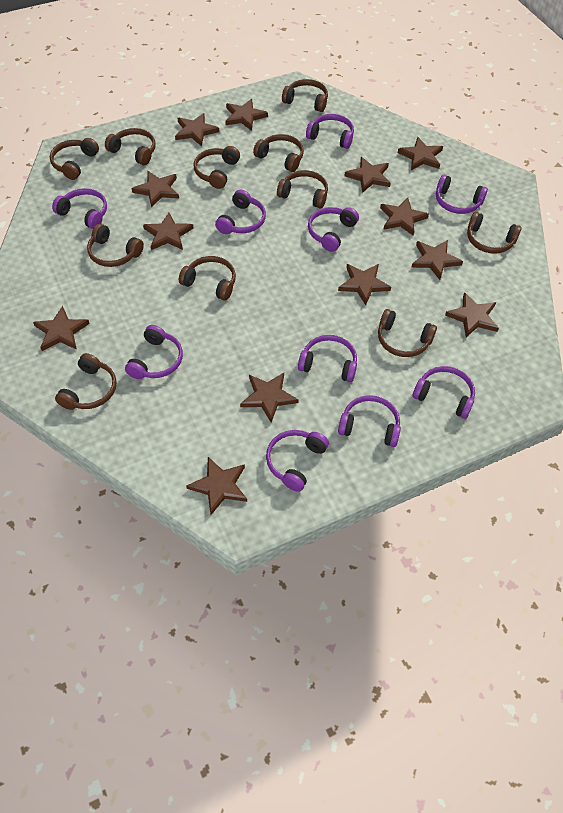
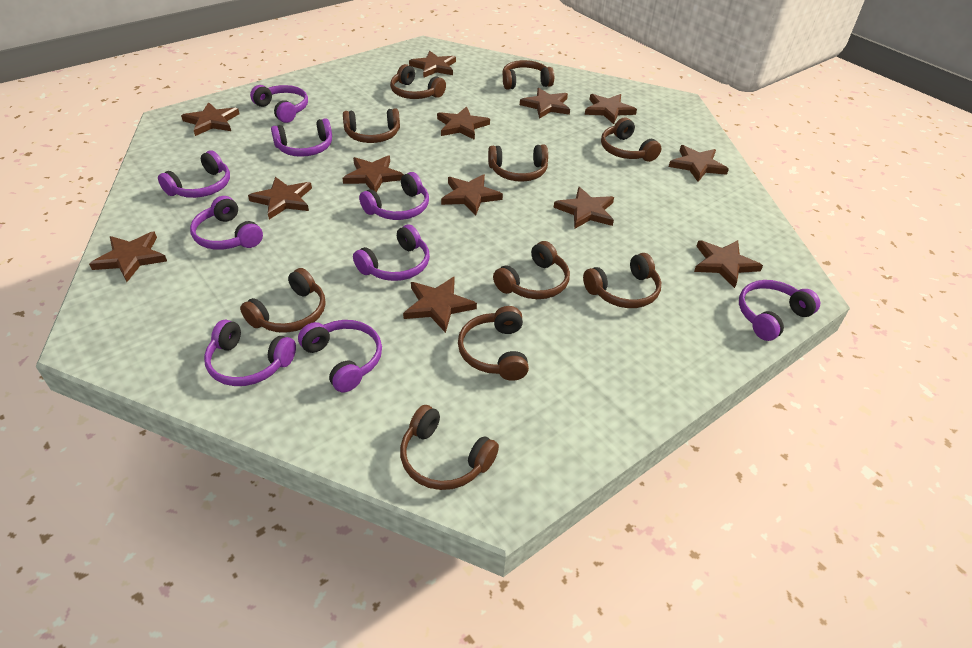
brown headphones: [50,138,99,180] [55,353,117,410] [87,224,144,267] [105,128,156,165] [179,256,236,301] [194,146,240,189] [253,134,304,172] [277,170,328,209] [282,79,328,112] [378,309,437,357] [467,212,522,254] = 11 -> [240,268,326,333] [343,108,400,143] [390,64,446,99] [400,405,499,490] [458,306,529,381] [488,145,548,182] [493,241,570,299] [502,60,554,90] [583,253,661,308] [601,118,661,162] = 10
purple headphones: [52,188,107,229] [125,325,183,379] [215,190,266,234] [266,430,329,492] [298,335,357,382] [306,114,354,149] [308,207,359,252] [338,395,401,447] [413,366,475,419] [436,175,488,214] = 10 -> [158,151,230,198] [190,196,263,250] [204,320,296,386] [250,85,308,123] [271,118,332,157] [298,320,382,393] [353,224,430,281] [359,172,429,220] [739,280,820,341] = 9

